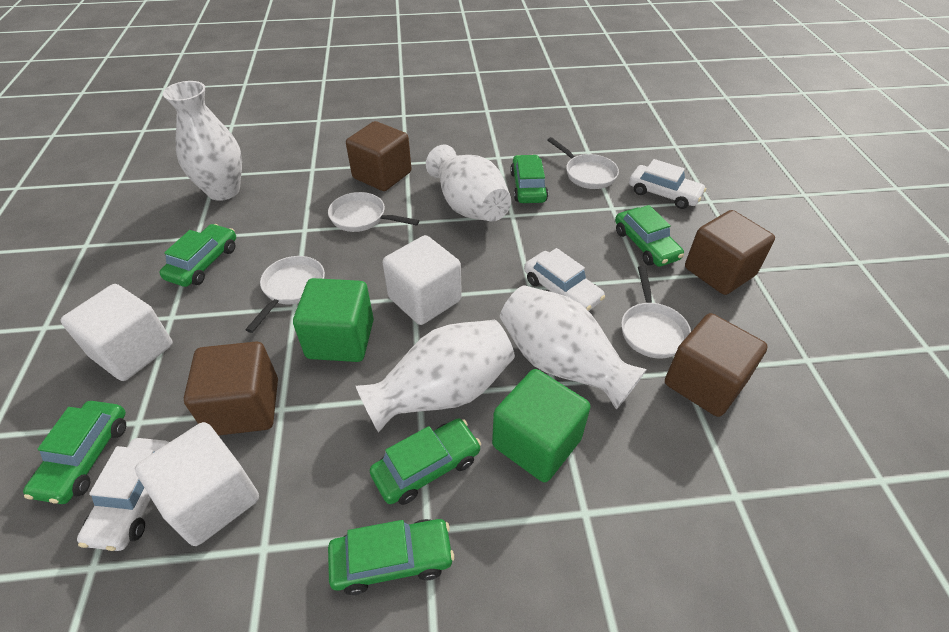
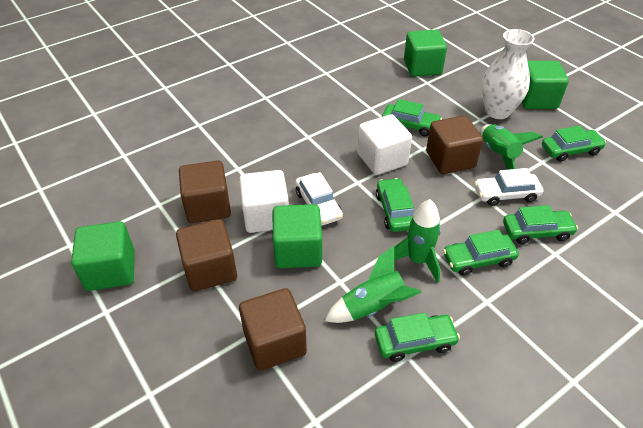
green cube: [293,278,374,362] [492,369,591,482] = 2 -> [71,221,135,291] [273,204,322,268] [404,30,447,77] [522,61,569,109] = 4
green rocket: none = 0 -> [325,246,422,323] [394,199,441,283] [481,124,543,170] = 3
white car: [77,438,169,551] [524,248,605,311] [629,159,706,209] = 3 -> [295,172,343,226] [474,168,543,206] = 2
white cube: [60,284,173,381] [135,422,259,546] [382,235,462,325] = 3 -> [239,170,289,233] [357,114,412,175] = 2
white pan: [245,256,325,333] [328,192,419,232] [547,137,619,189] [621,266,691,359] = 4 -> none = 0
white vase: [163,81,242,201] [356,320,515,433] [426,144,511,222] [500,285,647,410] = 4 -> [481,29,535,119] = 1

